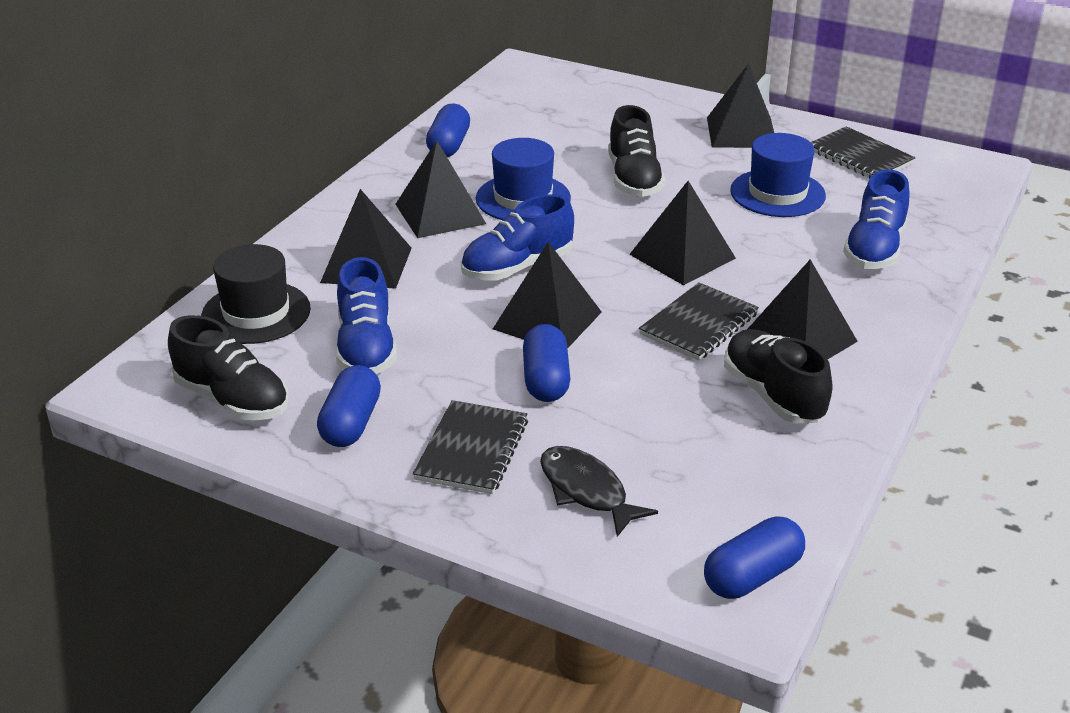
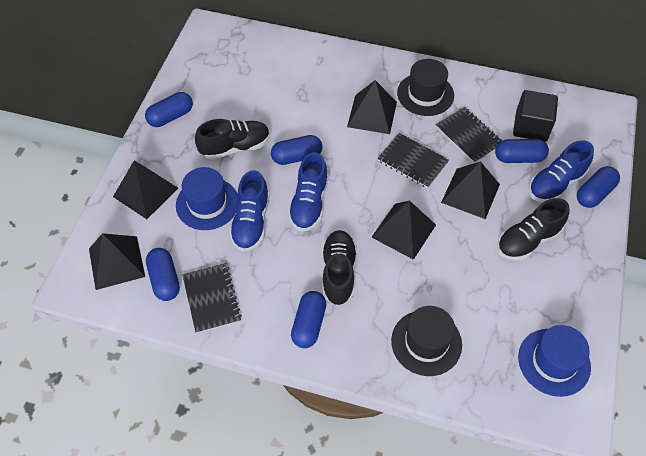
black cube: none = 0 -> [513,90,558,142] = 1
black fish: [540,446,658,537] = 1 -> none = 0
black hat: [201,244,311,344] = 1 -> [391,306,462,376] [397,59,454,116] = 2
black pyramid: [320,189,412,289] [395,141,486,238] [493,242,602,349] [629,181,736,285] [707,63,774,148] [748,260,858,359] = 6 -> [89,233,145,290] [113,161,178,219] [347,80,397,134] [372,200,436,260] [441,161,500,219] = 5
blue capsule: [317,365,381,447] [426,104,470,157] [523,324,570,402] [704,516,805,599] = 4 -> [145,92,193,127] [146,248,180,301] [271,135,323,165] [291,291,326,348] [495,139,549,163] [577,166,620,208] = 6

